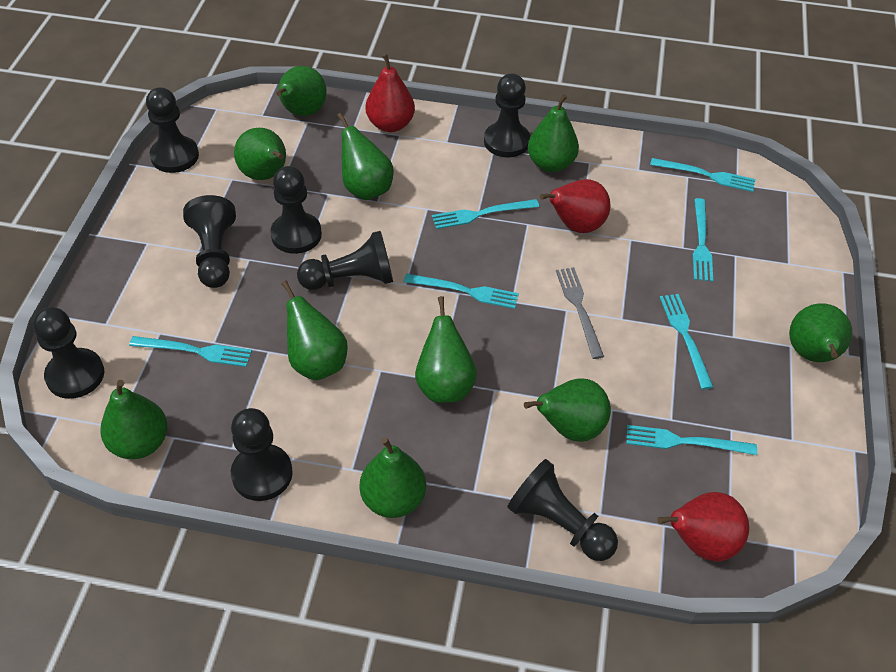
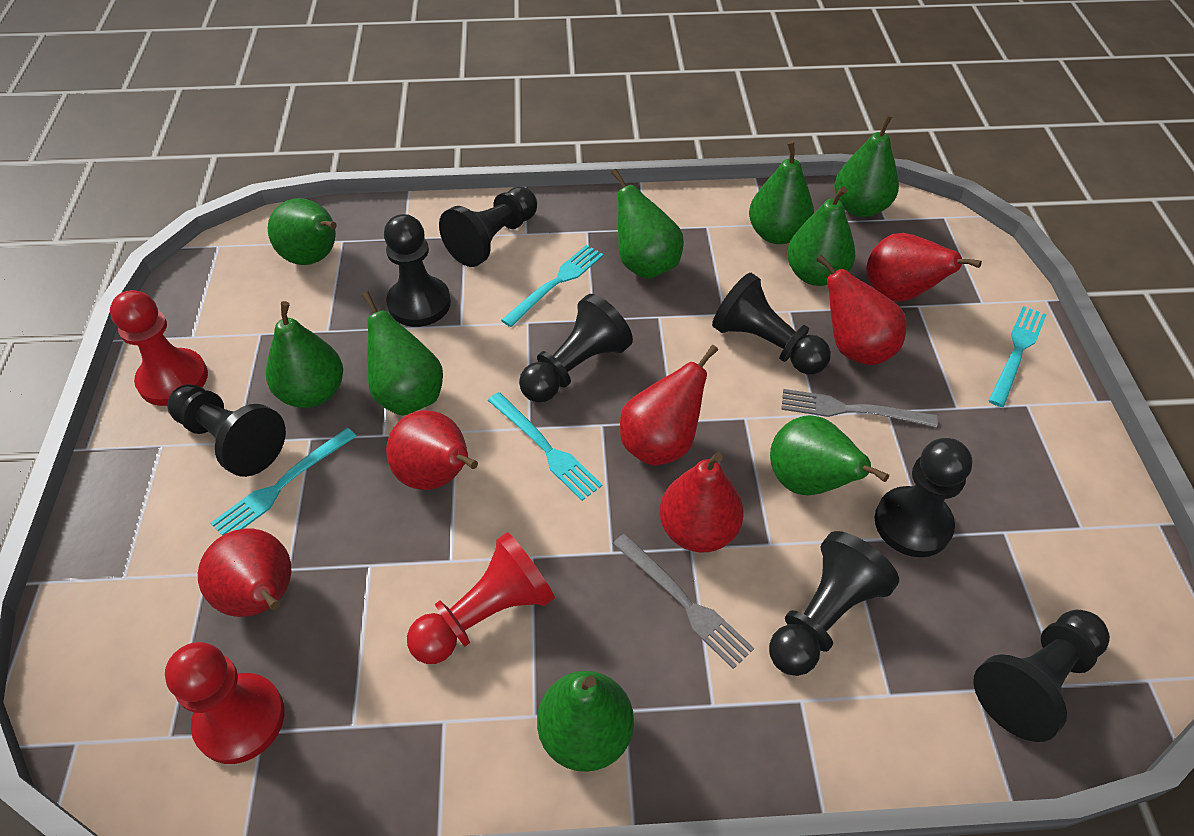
green pear: [100,380,167,459] [234,128,286,180] [276,66,327,116] [281,281,348,380] [337,113,394,200] [360,437,426,518] [415,296,477,403] [524,378,611,442] [528,94,579,172] [789,303,853,362] = 10 -> [266,301,343,408] [268,198,337,265] [362,291,443,416] [537,671,634,772] [611,169,684,279] [749,141,814,244] [770,415,889,496] [787,186,855,286] [834,115,899,217] = 9
grey fork: [556,267,604,359] = 1 -> [613,534,754,669] [781,389,938,427] = 2
red pawn: none = 0 -> [110,290,208,406] [165,642,284,764] [407,532,555,664] = 3
red pear: [365,54,415,132] [540,179,611,233] [657,492,749,562] = 3 -> [198,529,291,617] [386,410,478,490] [620,345,718,466] [660,452,744,552] [816,254,906,365] [866,233,982,302] = 6
turquoise fork: [129,336,252,367] [404,273,519,309] [432,199,539,229] [626,425,757,455] [650,158,755,192] [660,294,713,389] [693,198,713,282] = 7 -> [211,428,357,536] [488,392,602,501] [501,245,604,327] [989,306,1047,407] = 4

